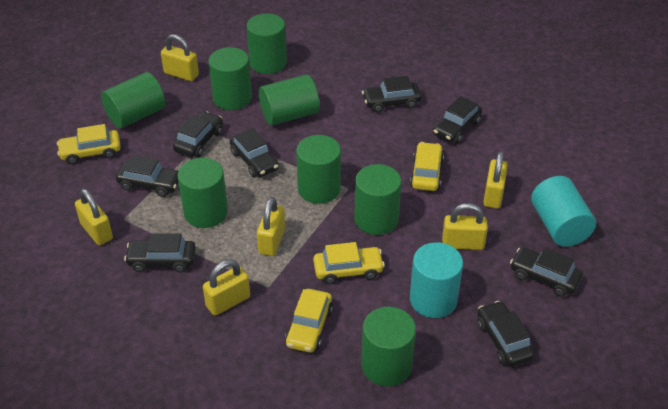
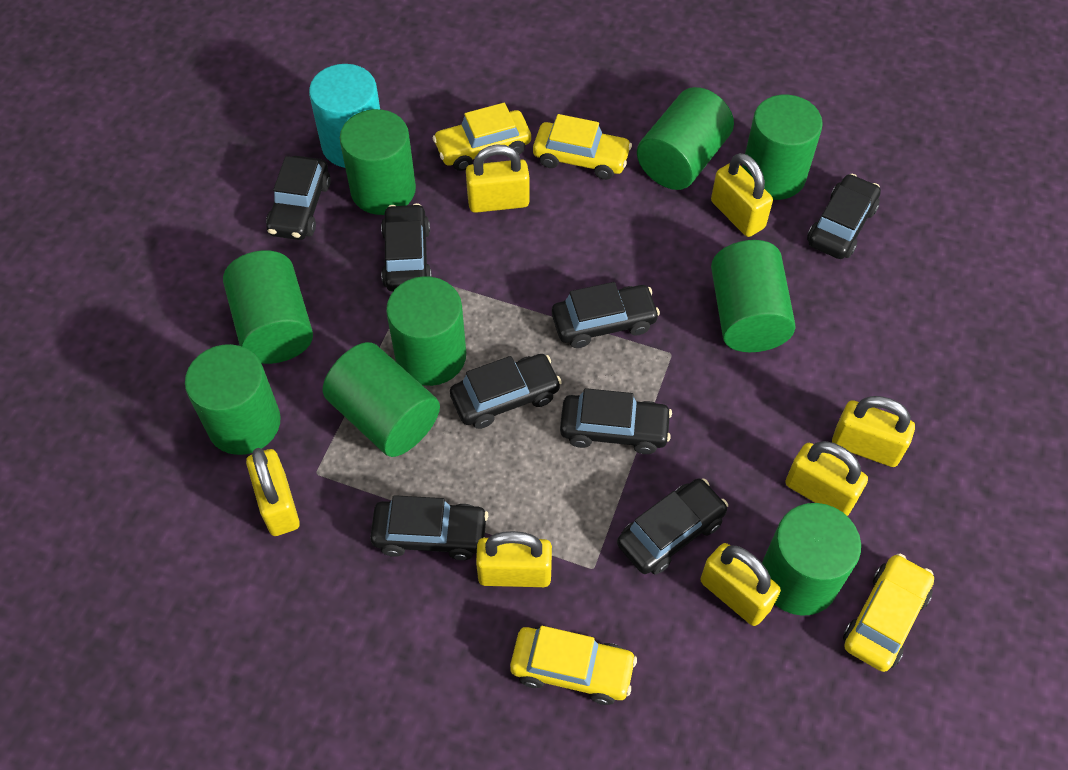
green cylinder: [101,72,165,128] [178,158,228,228] [209,47,252,110] [247,13,287,74] [259,74,319,125] [296,135,341,204] [354,164,401,235] [361,307,416,386] = 8 -> [185,344,281,455] [223,250,313,364] [323,342,440,457] [340,109,416,215] [386,276,466,386] [637,87,734,190] [711,240,796,352] [742,95,823,200] [762,503,861,616] = 9
turquoise cylinder: [410,242,463,318] [531,176,596,247] = 2 -> [309,64,380,168] = 1
yellow padlock: [75,189,113,245] [161,34,199,81] [203,260,250,316] [257,197,285,256] [442,203,488,250] [483,151,508,208] = 6 -> [246,448,300,536] [466,145,530,213] [476,531,552,587] [700,543,781,626] [711,153,773,237] [785,441,868,516] [832,396,915,467] = 7

